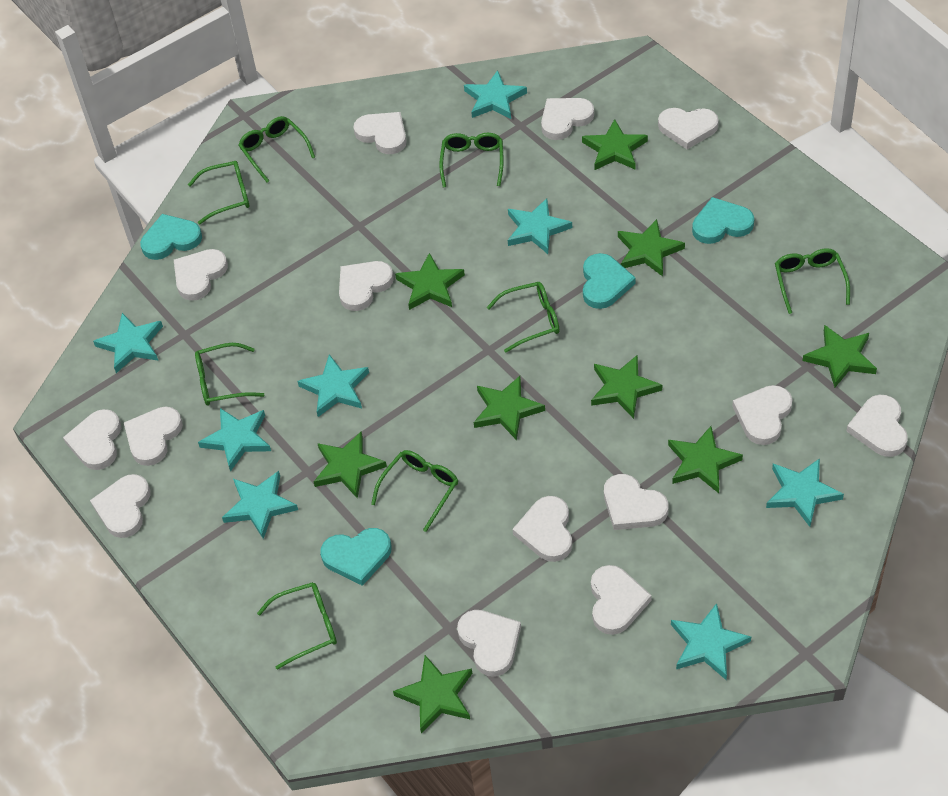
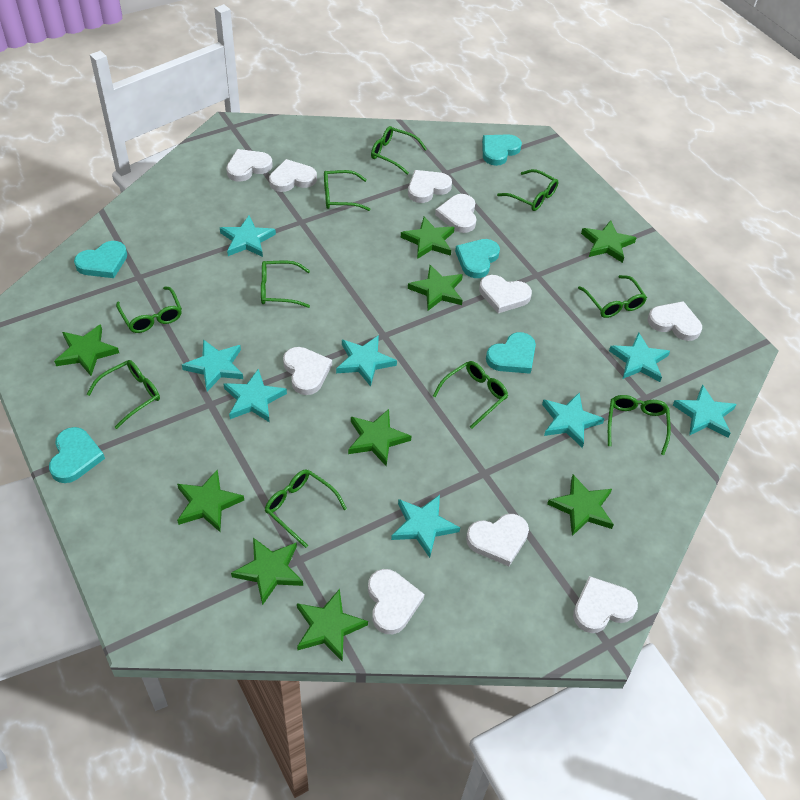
green glasses: [188,161,250,225] [195,343,265,406] [238,116,315,183] [257,582,337,670] [371,450,458,532] [439,133,504,188] [487,282,559,353] [775,248,850,314] = 8 -> [87,360,160,429] [116,287,182,333] [261,261,310,308] [265,469,347,548] [324,170,371,211] [371,126,427,175] [433,361,508,429] [497,169,558,211] [578,275,647,318] [608,395,671,455] = 10
turquoise heart: [140,214,202,260] [320,528,392,586] [583,253,636,309] [692,197,754,244] = 4 -> [49,427,105,483] [74,241,127,278] [455,239,500,278] [482,134,522,166] [486,332,536,374] = 5
white heart: [63,409,121,470] [90,474,150,538] [124,407,183,466] [174,249,228,301] [339,261,394,311] [353,112,407,154] [457,610,521,677] [513,496,572,562] [541,98,594,140] [591,565,652,635] [604,474,669,530] [658,108,719,149] [732,385,793,445] [846,395,908,457] = 14 -> [226,149,273,182] [269,159,317,192] [283,347,332,395] [368,569,425,634] [408,170,452,203] [435,194,476,233] [466,514,529,566] [479,275,532,313] [573,576,638,633] [647,301,702,341] = 10

